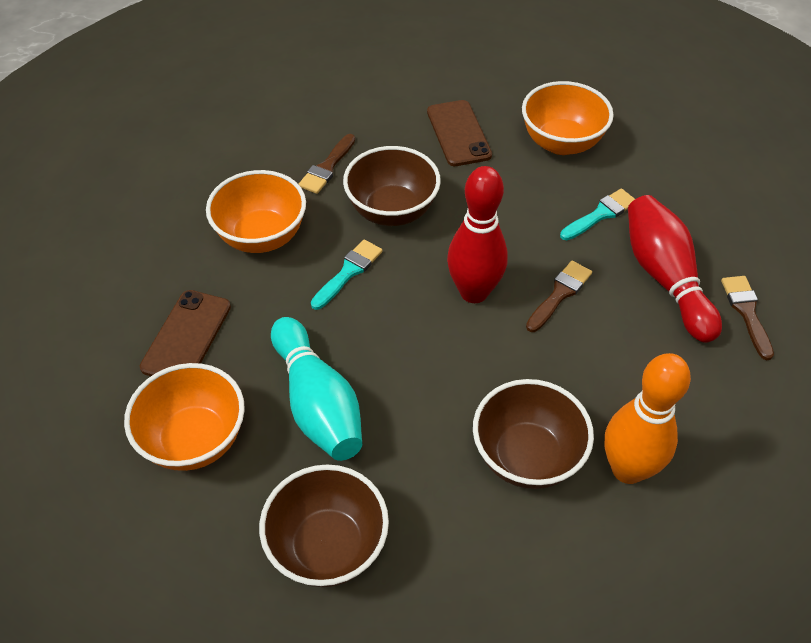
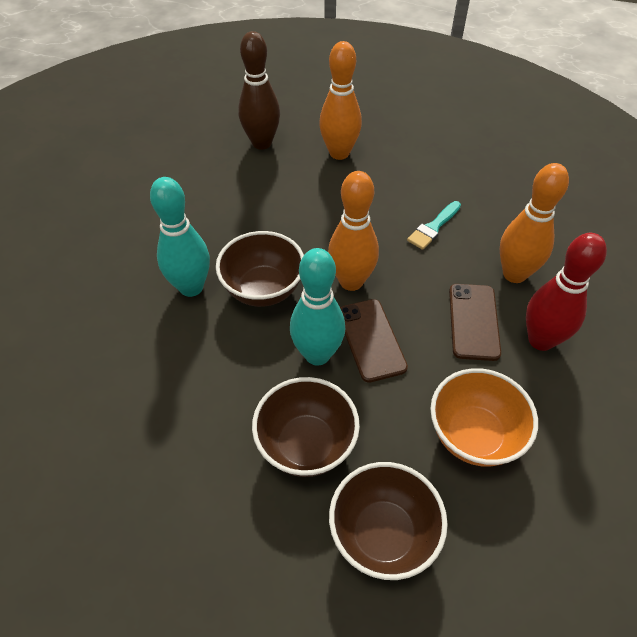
brown bowling pin: none = 0 -> [238,31,280,150] = 1
brown brush: [299,134,355,194] [526,261,592,332] [721,276,774,360] = 3 -> none = 0
orange bowl: [124,363,245,471] [206,170,306,253] [522,81,614,155] = 3 -> [430,368,538,467] = 1
orange bowling pin: [604,353,691,484] = 1 -> [319,41,362,160] [328,171,379,291] [500,163,569,283] = 3
red bowling pin: [447,166,508,303] [628,195,722,343] = 2 -> [526,233,607,351] = 1
turquoise bowling pin: [271,317,362,461] = 1 -> [150,177,210,297] [290,248,345,366] = 2
turquoise brush: [311,239,383,310] [560,188,635,240] = 2 -> [407,201,461,250] = 1

